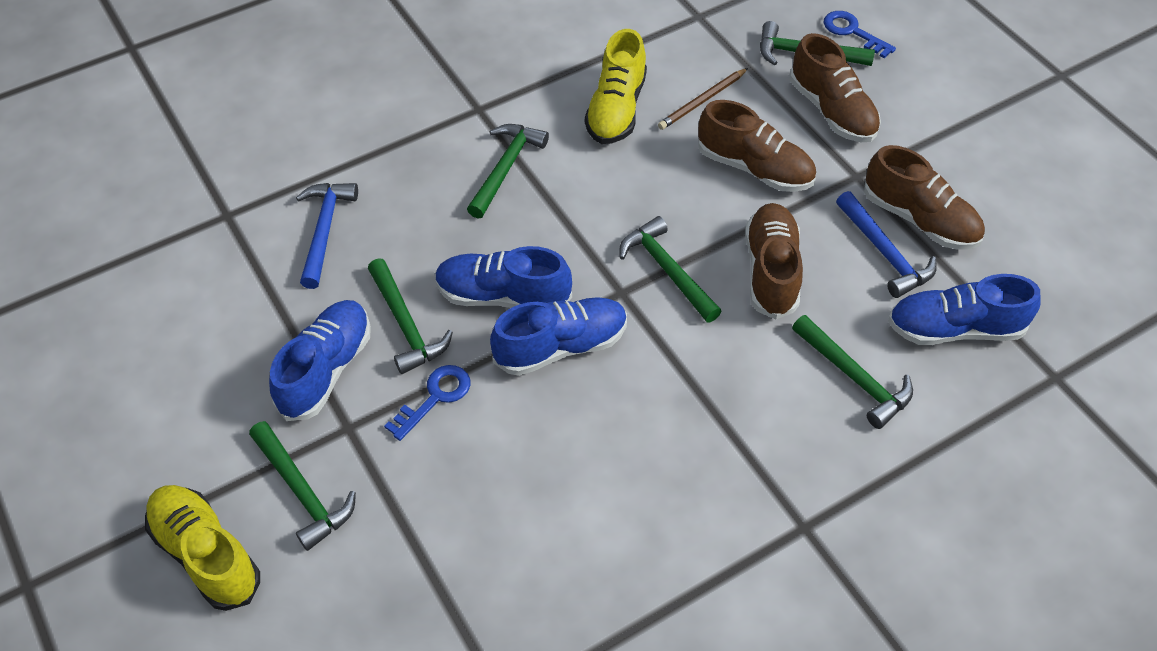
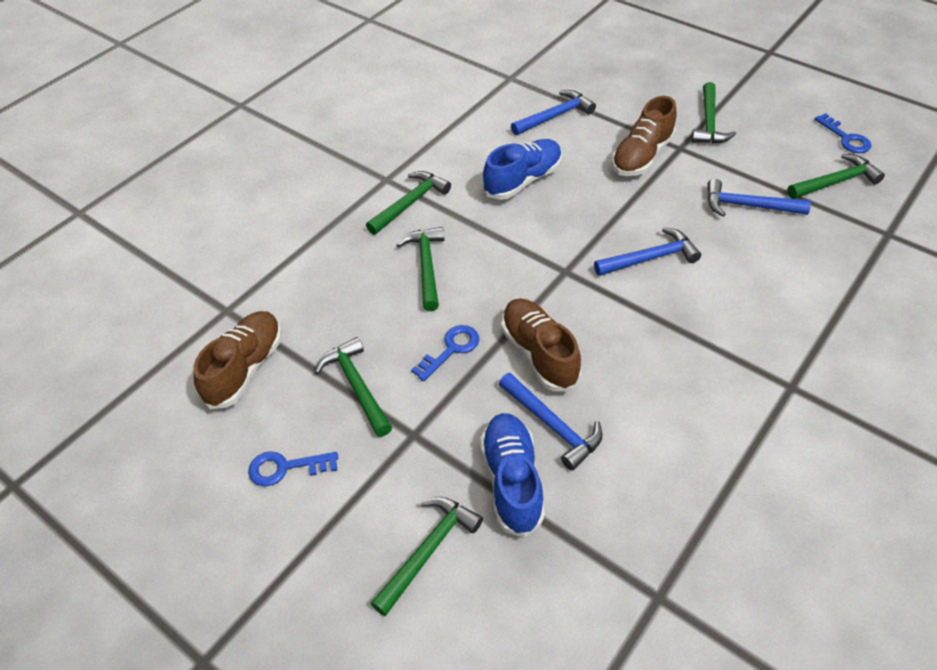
blue hammer: [296,183,358,289] [836,191,937,298] = 2 -> [499,373,602,471] [511,90,596,135] [594,227,701,276] [707,179,811,217] = 4
blue key: [384,365,470,441] [824,11,896,58] = 2 -> [248,451,338,486] [411,325,479,382] [814,113,871,153] = 3
blue shoe: [269,300,371,421] [435,246,572,308] [490,297,627,376] [888,274,1041,345] = 4 -> [480,413,545,538] [482,139,562,200] = 2
brown pencil: [658,68,748,130] = 1 -> none = 0
brown shoe: [698,100,816,192] [745,203,803,319] [790,33,881,142] [864,145,985,250] = 4 -> [193,311,282,409] [501,299,581,391] [612,96,677,176] = 3
yellow shoe: [145,485,260,611] [585,29,647,144] = 2 -> none = 0

